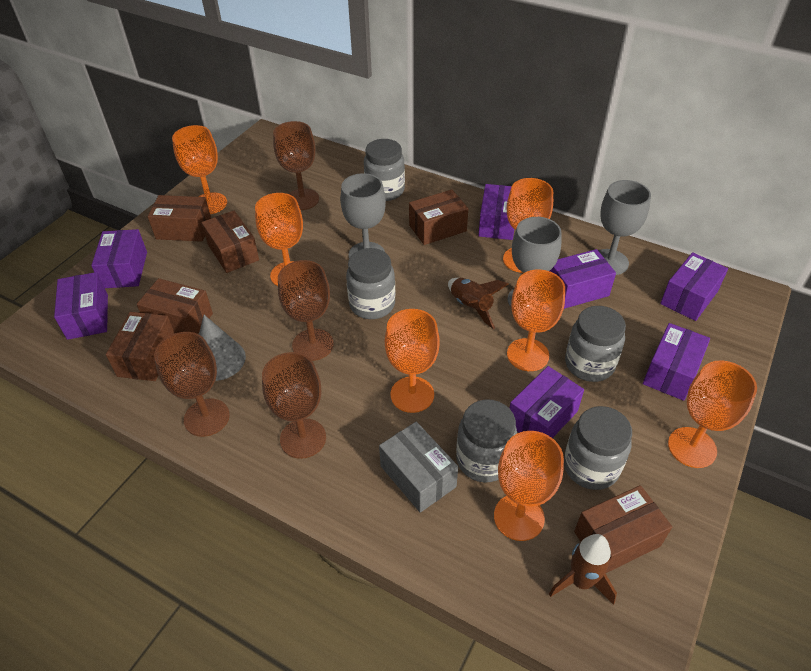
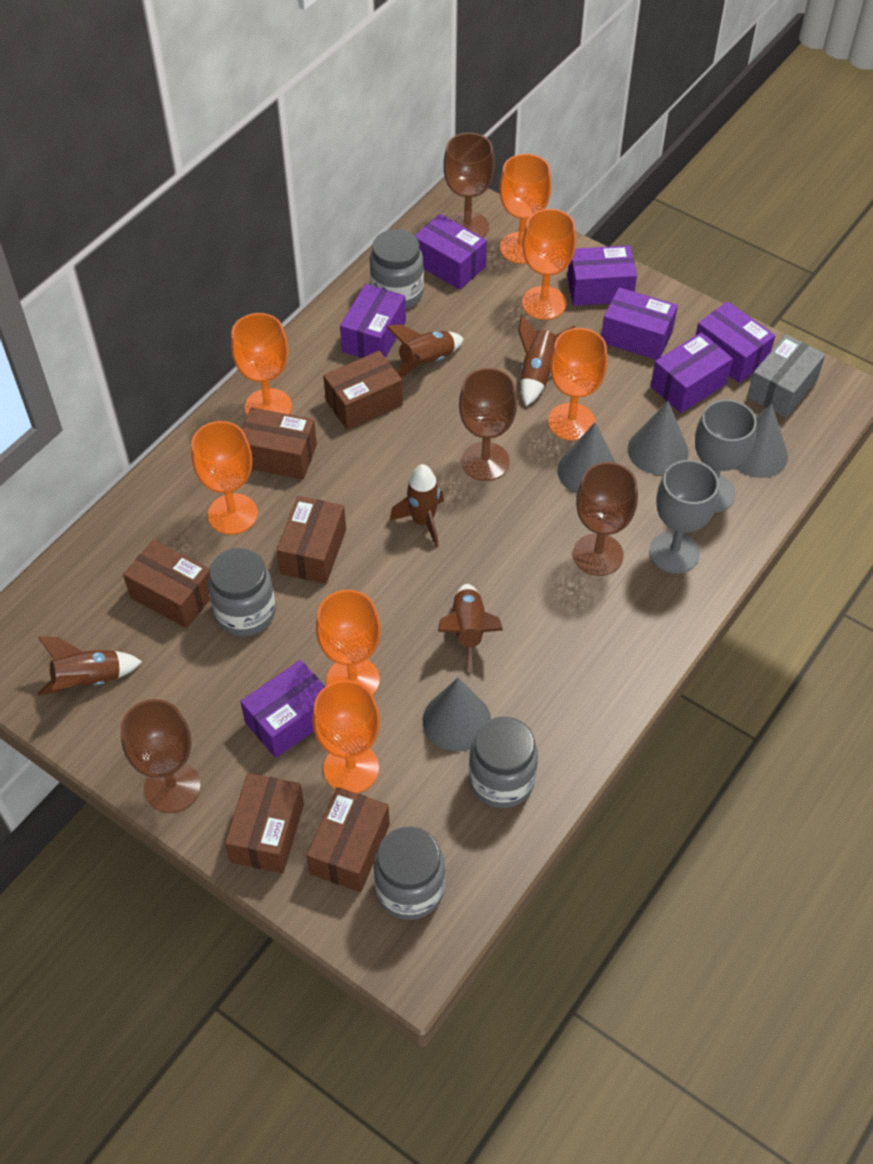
brown rocket: [448,278,509,329] [549,534,617,605] = 2 -> [38,636,142,696] [386,325,464,377] [390,464,444,547] [438,584,503,672] [518,315,575,406] = 5
grey cone: [199,315,246,381] = 1 -> [423,678,491,752] [557,422,616,494] [628,401,689,475] [735,404,788,478] = 4
grey goblet: [340,173,386,259] [508,217,562,307] [598,180,651,275] = 3 -> [649,460,719,574] [695,399,757,513] = 2
grey jar: [346,248,395,319] [364,139,405,201] [456,399,517,482] [564,406,632,490] [565,306,626,382] = 5 -> [208,548,276,636] [369,229,424,309] [373,827,445,920] [469,717,538,808] = 4

